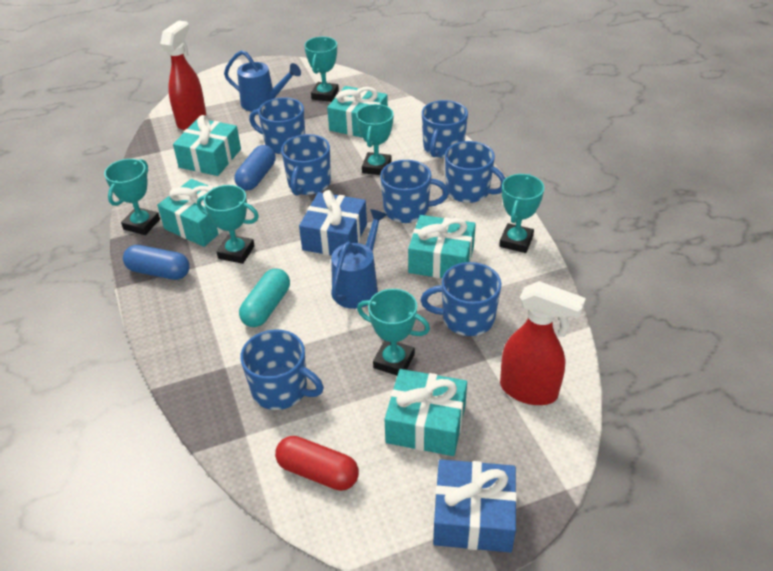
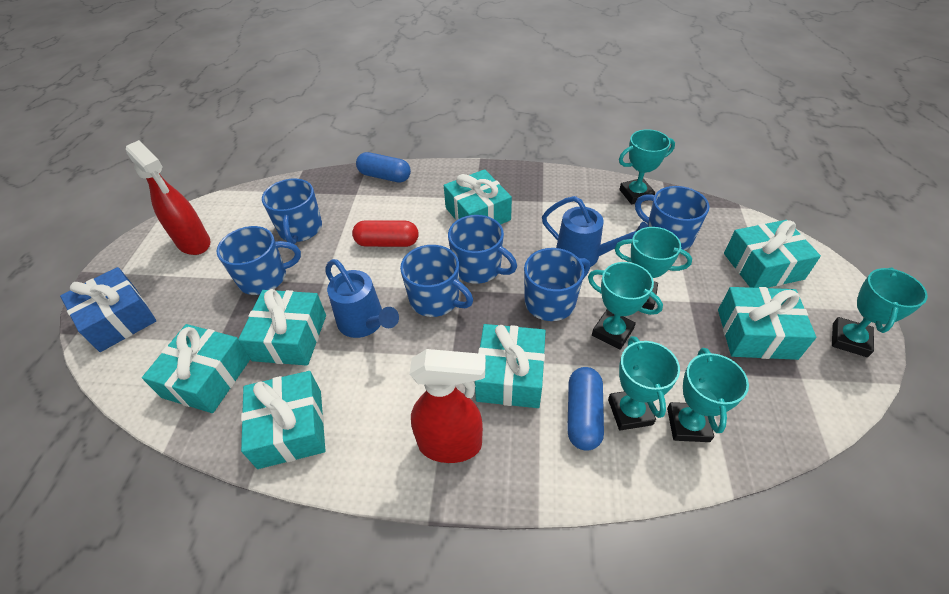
blue gift: [299,190,367,256] [433,459,517,553] = 2 -> [60,267,156,352] = 1
blue mug: [240,329,324,410] [249,97,305,154] [281,134,331,196] [380,160,449,223] [421,262,501,336] [422,100,468,158] [445,141,506,203] = 7 -> [216,226,301,295] [262,179,322,245] [400,245,473,317] [448,215,517,284] [524,248,590,321] [635,186,709,250] = 6
turquoise capsule: [239,268,290,327] = 1 -> none = 0
turquoise gift: [157,179,223,247] [173,115,241,176] [327,86,388,137] [385,369,467,456] [408,215,476,278] = 5 -> [142,324,250,413] [238,289,326,365] [241,371,325,469] [444,169,512,225] [475,324,546,408] [718,287,816,360] [724,220,821,288] = 7

